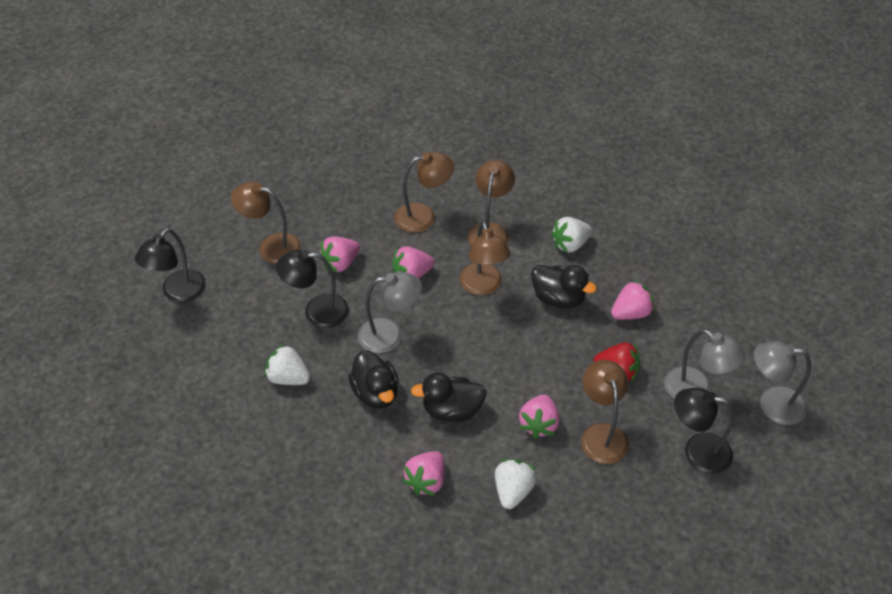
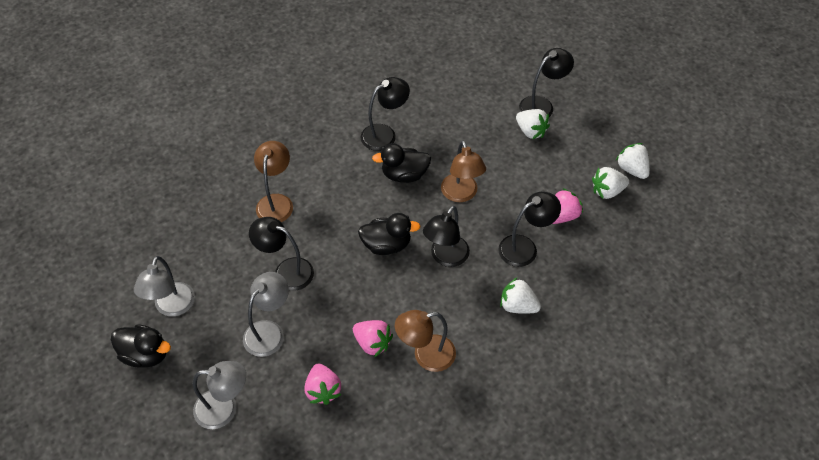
black lamp: [135,228,206,302] [276,250,349,328] [674,388,733,474] = 3 -> [249,217,314,291] [360,77,410,151] [423,206,470,267] [498,192,561,267] [519,48,574,117] = 5
brown lamp: [231,182,301,264] [394,152,455,233] [459,221,511,295] [468,160,515,246] [581,360,629,464] = 5 -> [254,141,293,222] [395,310,456,372] [441,140,486,202] = 3
pink strawberry: [320,236,360,273] [392,246,435,279] [402,451,445,496] [519,394,560,439] [611,280,655,320] = 5 -> [305,364,341,405] [353,320,393,357] [552,188,583,224] = 3
red strawberry: [594,342,640,382] = 1 -> none = 0
white strawberry: [264,344,310,385] [495,459,537,509] [551,217,592,253] = 3 -> [500,278,541,314] [516,109,550,139] [592,167,629,199] [616,143,650,179] = 4

